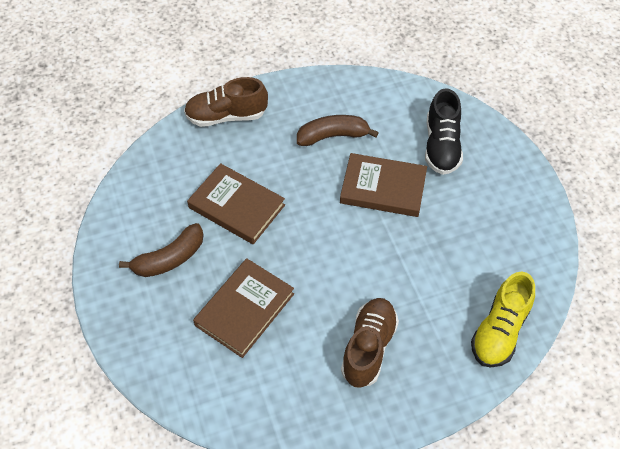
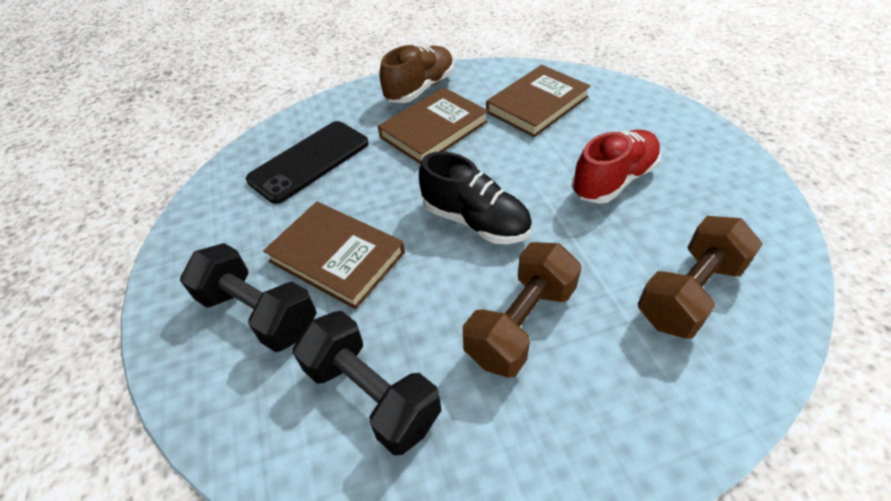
black dumbbell: none = 0 -> [180,243,317,352] [293,311,442,455] = 2
black phone: none = 0 -> [246,121,369,204] = 1
brown banana: [119,223,203,277] [297,115,379,146] = 2 -> none = 0
brown dumbbell: none = 0 -> [463,242,582,378] [638,216,763,339] = 2
brown shoe: [184,77,268,127] [341,298,399,388] = 2 -> [380,45,454,103] = 1
red shoe: none = 0 -> [572,130,661,204] = 1
yellow shoe: [471,272,535,367] = 1 -> none = 0

